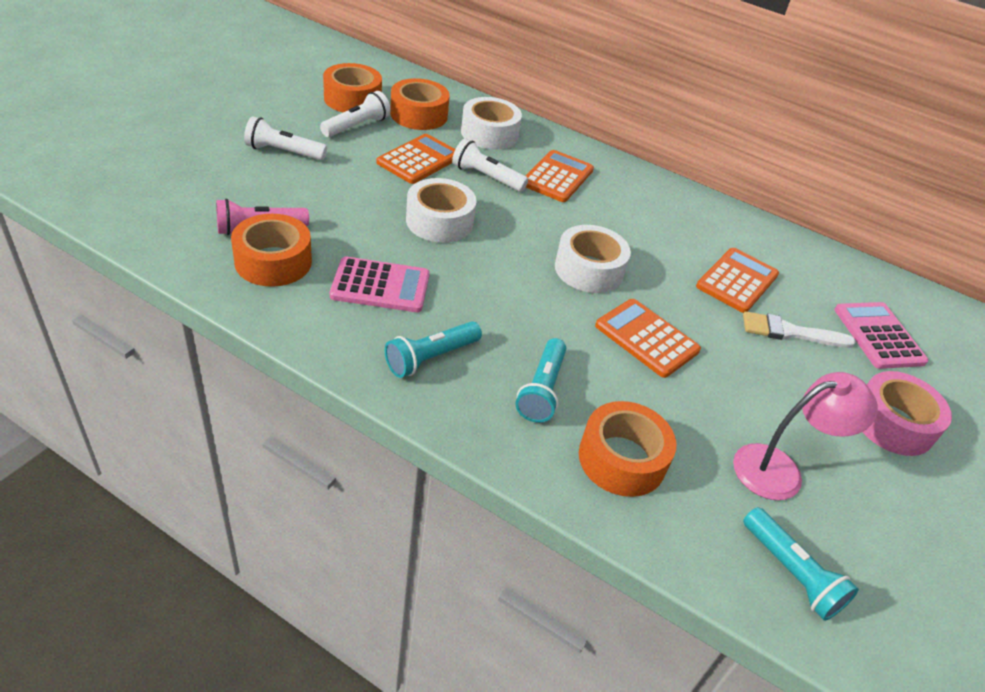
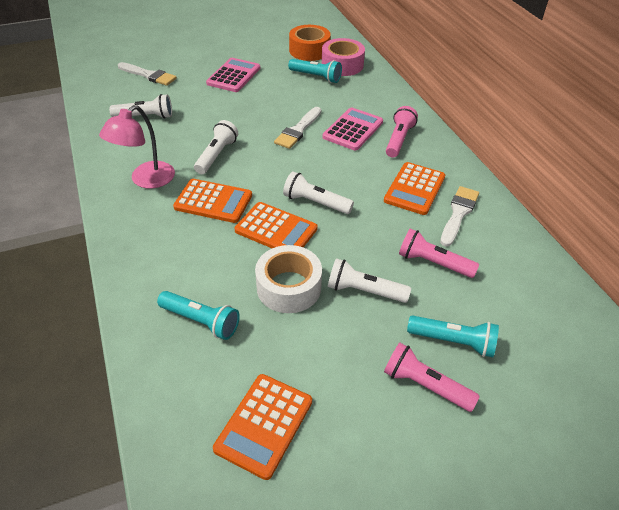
orange tape: [231,214,312,287] [323,63,382,112] [390,78,450,130] [579,401,676,497] = 4 -> [289,25,331,61] = 1
pink flashlight: [216,199,309,235] = 1 -> [384,343,480,412] [386,106,418,158] [399,229,479,278] = 3
white brush: [743,311,856,348] = 1 -> [118,62,177,86] [274,107,321,149] [440,186,479,247] = 3
white flashlight: [244,116,327,160] [320,91,391,137] [452,138,528,192] = 3 -> [109,94,172,119] [194,120,238,174] [283,171,354,214] [328,258,411,303] = 4
white tape: [406,178,477,243] [461,97,522,150] [555,225,631,293] = 3 -> [255,245,322,313] = 1

